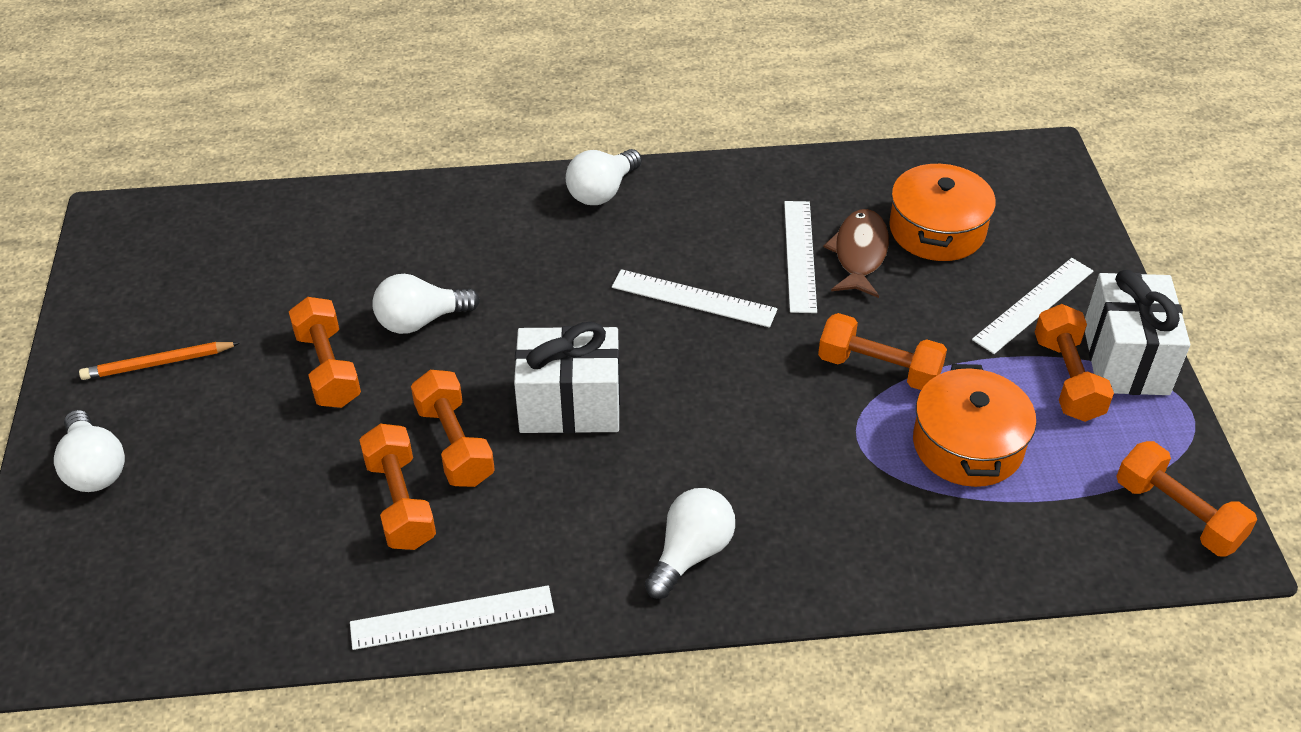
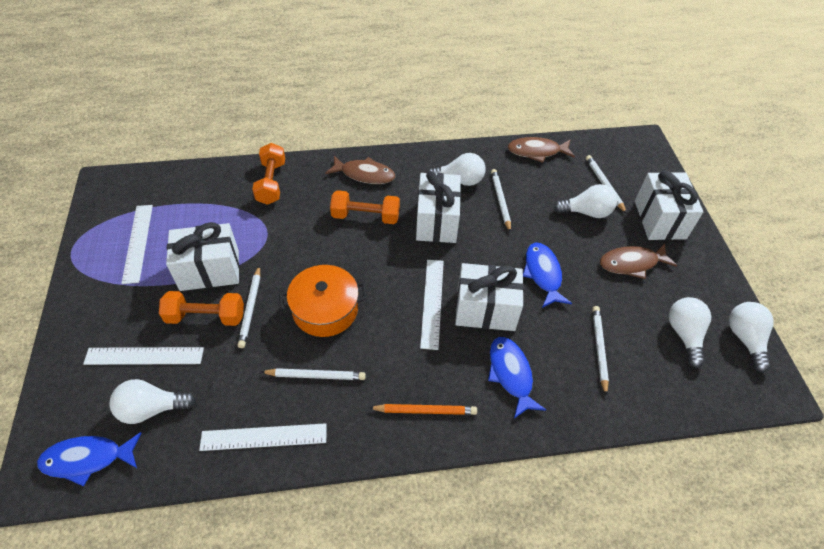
blue fish: none = 0 -> [37,432,141,486] [488,337,546,418] [523,243,572,308] = 3
brown fish: [823,209,889,298] = 1 -> [325,156,395,184] [508,137,575,163] [600,244,677,279] = 3
orange dumbbell: [289,297,361,408] [359,424,436,550] [411,370,495,487] [818,313,947,390] [1035,304,1114,422] [1116,441,1257,557] = 6 -> [159,291,244,326] [252,143,285,205] [330,190,400,224] = 3
orange pot: [889,161,996,261] [913,364,1036,487] = 2 -> [279,265,367,337] = 1
white gift: [514,322,620,433] [1085,270,1190,395] = 2 -> [166,222,240,291] [416,171,461,243] [455,263,524,331] [635,171,703,240] = 4
white light bulb: [54,410,125,492] [372,274,480,334] [566,149,642,205] [645,488,735,599] = 4 -> [110,379,196,424] [427,153,485,186] [553,184,617,218] [669,297,711,368] [729,302,773,373] = 5
white pencil: none = 0 -> [237,265,260,348] [261,368,366,380] [491,169,511,233] [586,155,627,214] [592,306,609,396] = 5

